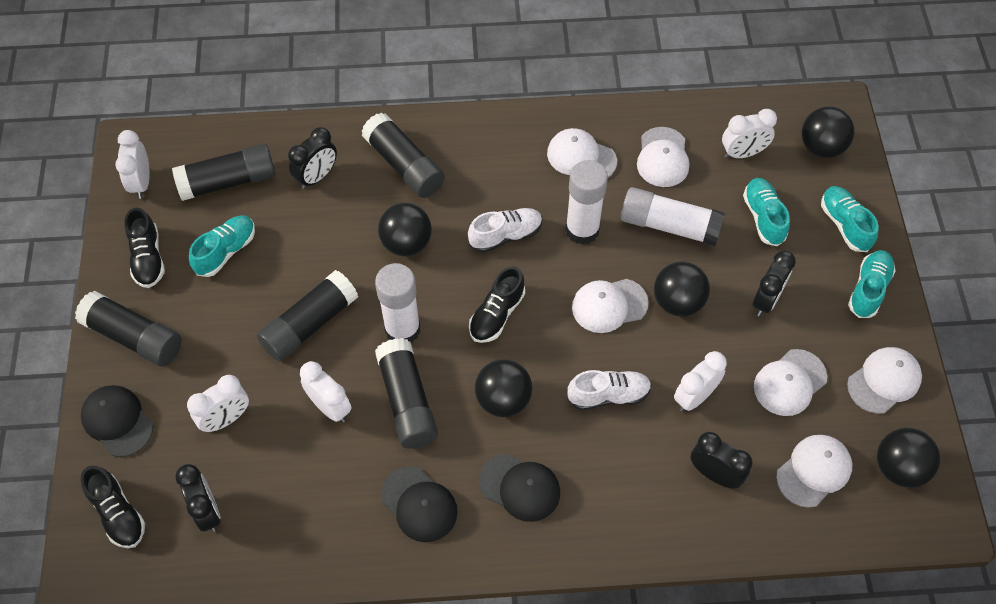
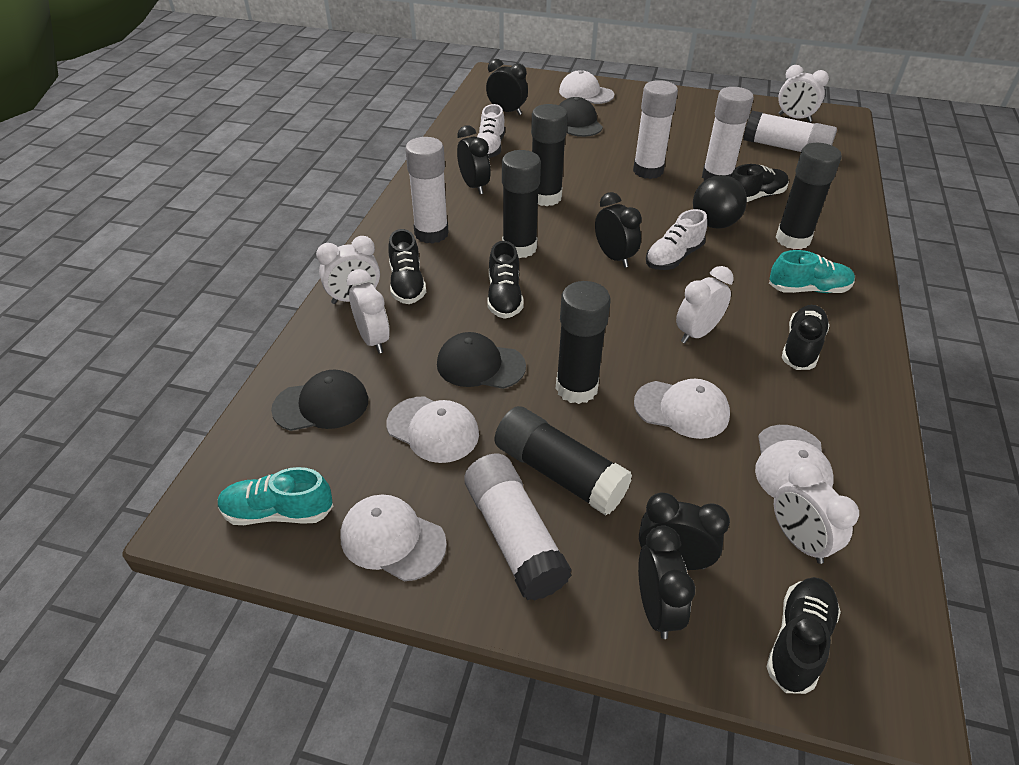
black ball: [378,203,432,256] [475,359,532,417] [654,262,710,317] [802,106,855,158] [877,428,940,488] = 5 -> [693,175,747,229] = 1
black clock: [175,464,221,532] [288,127,337,189] [690,432,752,489] [752,251,796,316] = 4 -> [457,125,491,194] [486,59,528,115] [595,192,642,268] [638,525,695,639] [639,493,730,570] = 5
black shoe: [81,466,145,548] [124,208,165,288] [469,266,525,343] = 3 -> [388,229,426,304] [487,241,524,319] [730,164,789,202] [767,577,841,694] [782,305,830,370] = 5
turquoise shoe: [189,215,255,277] [743,178,790,246] [821,186,879,252] [848,250,896,318] = 4 -> [218,467,333,525] [769,250,855,293] = 2
white cap: [547,128,617,178] [572,279,649,333] [637,127,689,187] [754,349,827,416] [776,435,852,508] [847,347,922,414] = 6 -> [341,495,447,581] [386,396,479,463] [559,70,614,104] [634,379,730,439] [755,425,834,498] = 5
white glue stick: [375,263,420,343] [565,160,608,245] [621,187,725,246] = 3 -> [405,137,449,244] [464,453,572,601] [633,80,678,179] [702,87,754,181] [743,111,837,152] = 5

